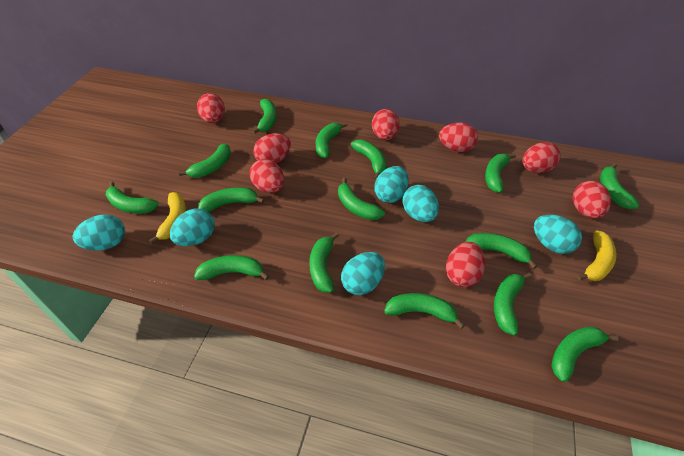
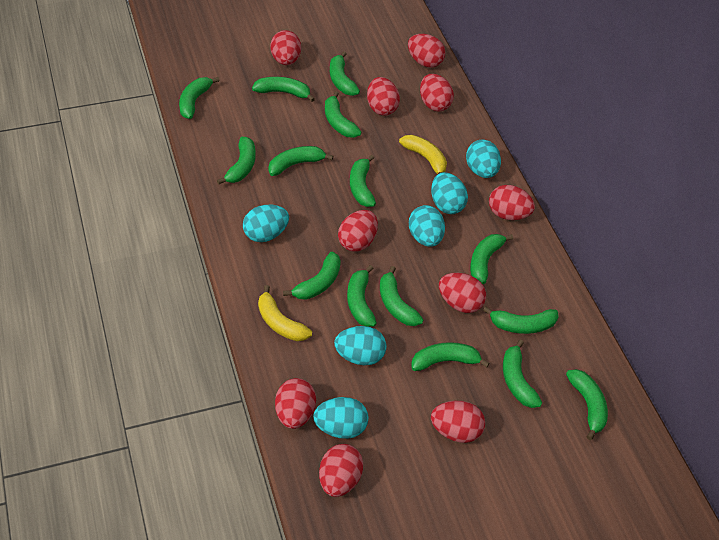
red egg: [197,93,225,123] [250,159,284,193] [253,133,291,164] [372,109,400,140] [439,123,478,152] [446,242,485,287] [523,142,560,173] [573,181,611,219] = 8 -> [270,30,301,65] [275,378,316,429] [319,444,363,497] [338,210,378,252] [367,77,400,116] [408,34,446,68] [420,74,454,111] [431,401,485,443] [439,273,486,313] [489,185,535,220] = 10

